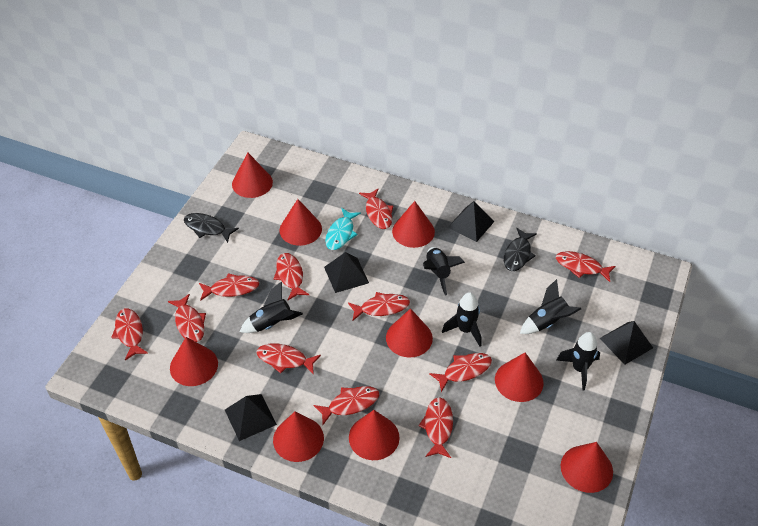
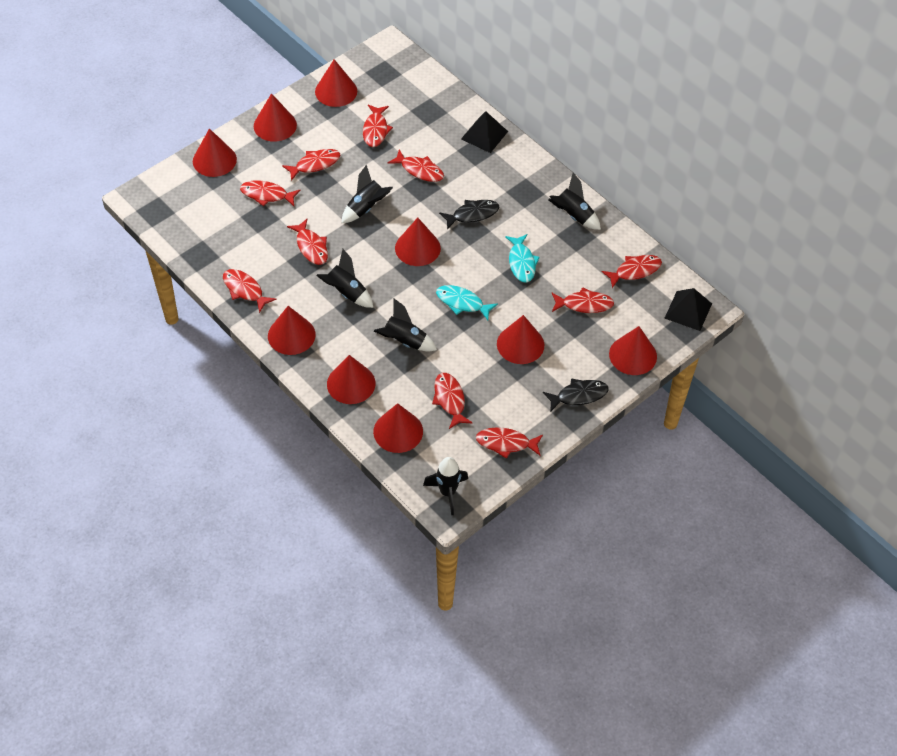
black pyramid: [225,394,277,441] [324,252,369,293] [448,201,494,242] [600,321,653,365] = 4 -> [461,111,508,153] [665,288,712,331] = 2
red fish: [111,308,148,360] [168,294,206,342] [199,273,259,301] [257,343,321,375] [274,253,309,300] [313,386,379,425] [348,292,410,320] [359,189,393,229] [418,397,453,458] [429,353,492,392] [556,251,616,282] = 11 -> [223,269,277,313] [240,180,301,206] [282,149,341,181] [287,219,328,265] [363,105,393,147] [388,149,444,182] [432,373,473,429] [476,427,543,459] [552,287,614,313] [602,255,662,288] = 10
turquoise fish: [325,208,361,250] = 1 -> [436,285,498,320] [505,234,540,283] = 2

